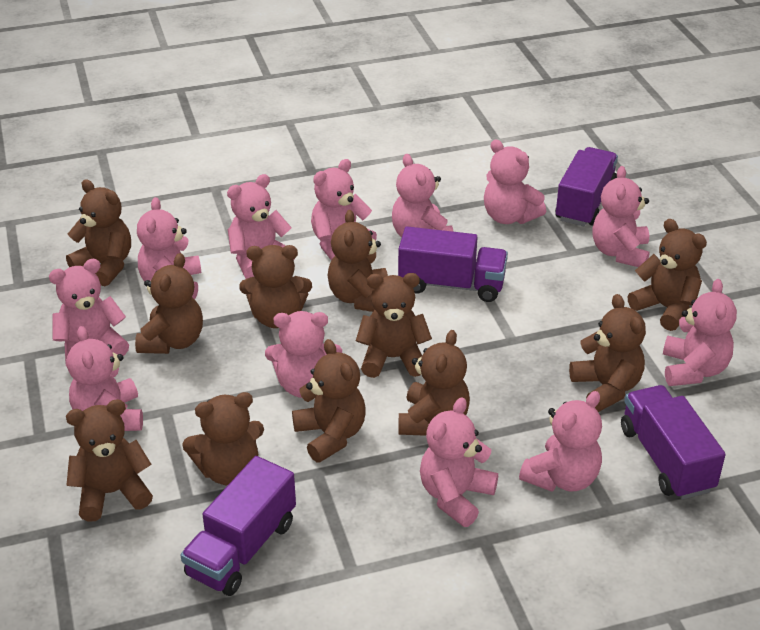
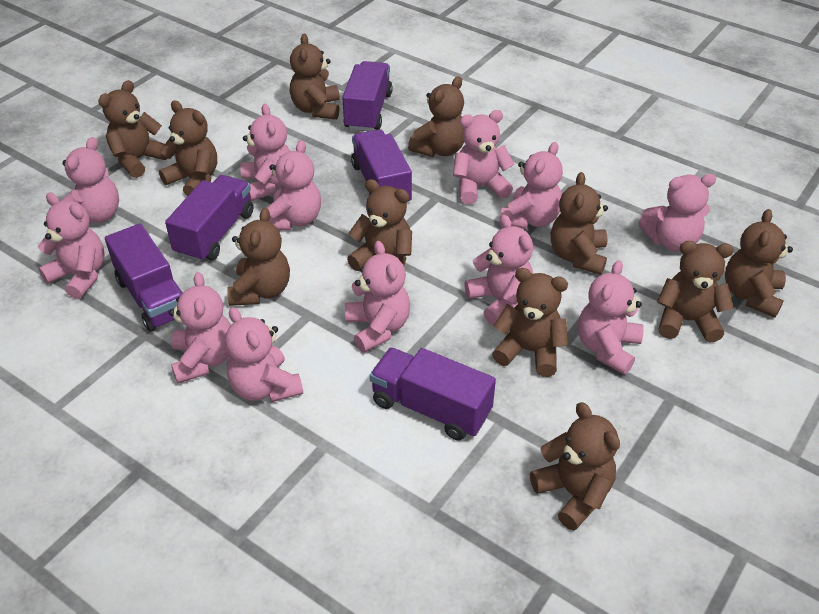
purple truck: [181,456,296,596] [398,226,508,302] [555,147,618,226] [621,385,726,500] = 4 -> [105,224,183,332] [165,175,254,262] [342,61,393,131] [351,129,412,204] [370,348,496,440] = 5

